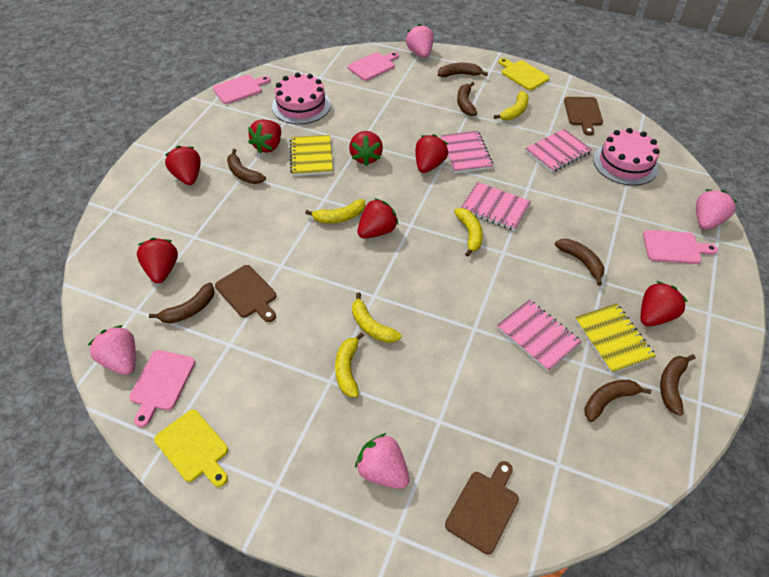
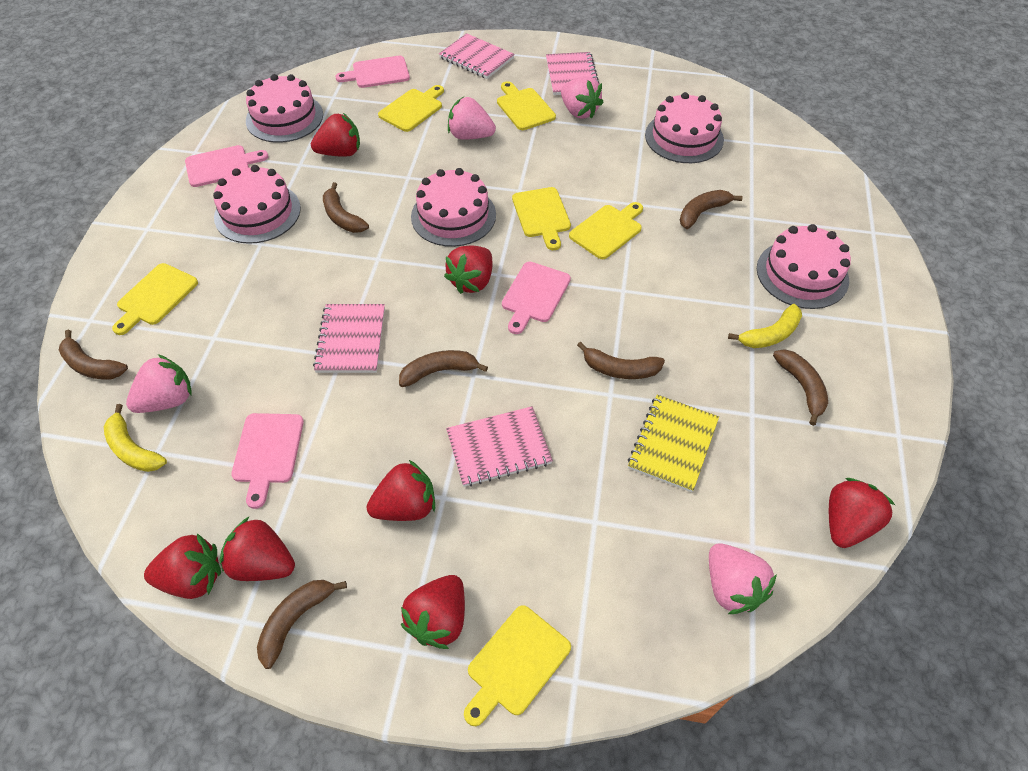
brown cutting board: [215,265,277,322] [445,461,519,554] [564,97,603,136] = 3 -> none = 0
pink cake: [272,73,331,124] [593,128,660,186] = 2 -> [213,165,301,244] [246,74,323,143] [411,168,496,247] [645,92,724,163] [757,224,851,309] = 5
yellow banana: [305,199,365,223] [335,332,364,398] [352,292,401,343] [454,208,483,257] [494,91,529,120] = 5 -> [104,404,167,472] [728,304,802,348] = 2
yellow cutting board: [154,409,228,487] [498,58,550,90] = 2 -> [112,263,198,335] [378,85,444,132] [464,605,571,726] [497,81,556,130] [512,187,571,250] [569,202,643,259] = 6
yellow notebook: [290,135,333,176] [575,303,656,374] = 2 -> [628,395,719,492] = 1

